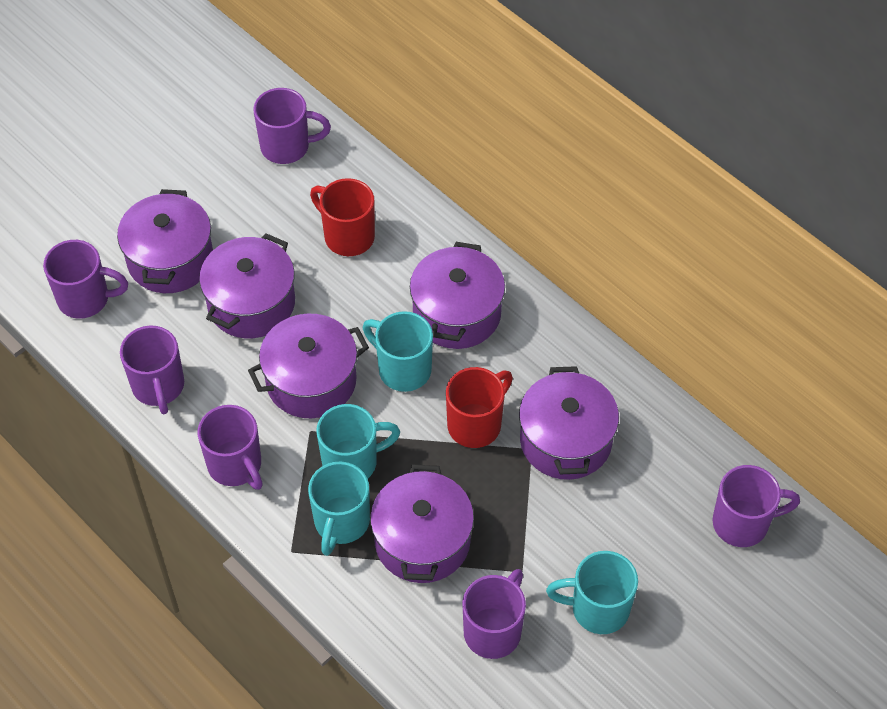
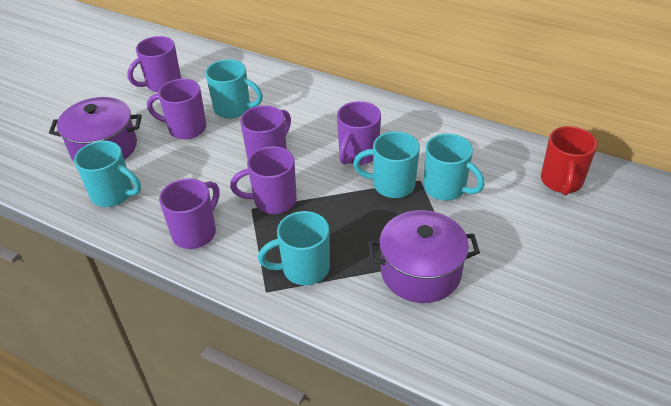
purple pot: [117,189,213,293] [199,233,295,338] [248,314,369,418] [370,465,474,583] [410,242,505,349] [519,366,619,480] = 6 -> [49,97,142,161] [368,210,480,303] = 2
red mug: [310,178,375,256] [446,367,513,448] = 2 -> [541,126,597,195] = 1
turquoise mug: [308,461,370,556] [316,404,400,479] [363,311,433,392] [546,551,638,634] = 4 -> [74,141,141,207] [205,60,263,119] [258,211,330,285] [353,131,420,198] [424,133,485,201] = 5

